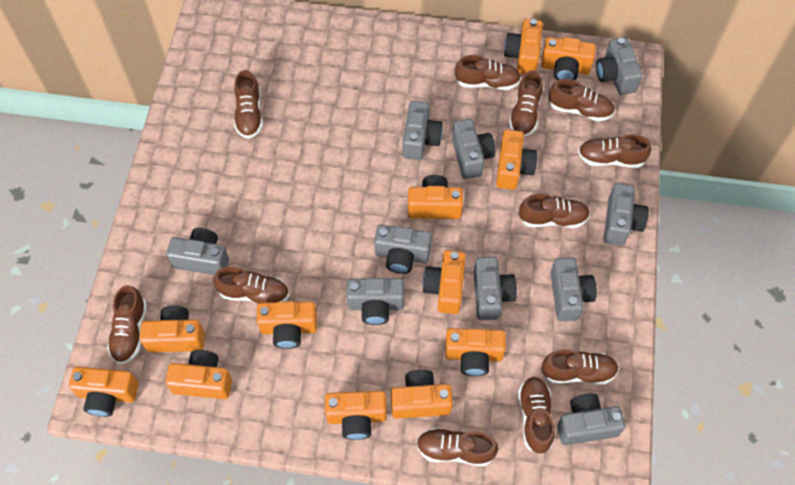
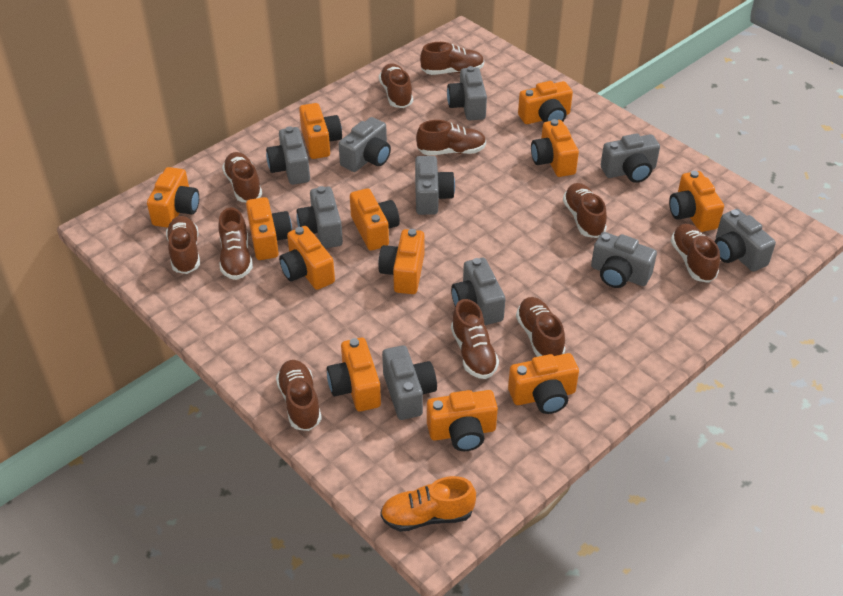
orange shoe: none = 0 -> [380,476,476,532] = 1

